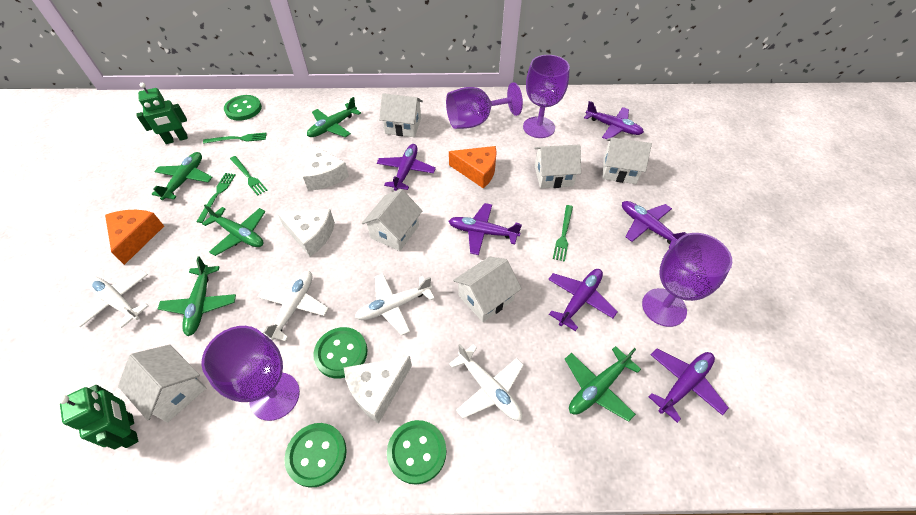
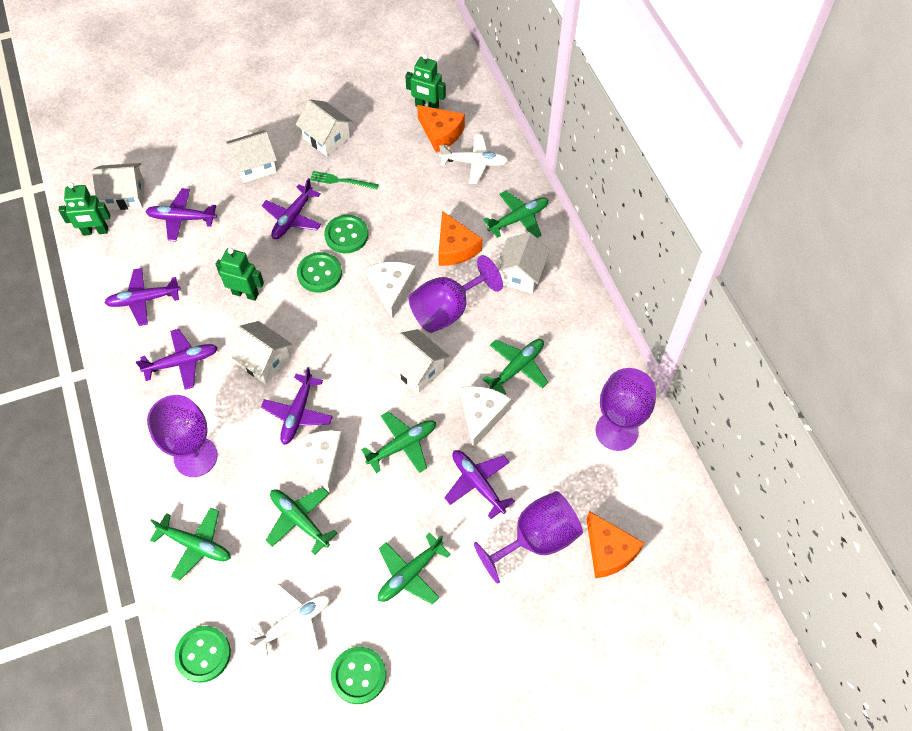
green fork: [196,173,236,223] [203,133,267,144] [230,156,267,196] [553,205,573,262] = 4 -> [310,171,378,190] = 1
green plane: [152,152,213,200] [158,256,236,336] [202,205,265,256] [307,97,361,137] [565,346,641,422] = 5 -> [150,507,231,581] [266,487,337,555] [361,411,436,473] [378,533,451,605] [482,339,548,394] [483,191,548,238] = 6
green robot: [58,385,138,450] [137,83,188,144] = 2 -> [59,182,110,236] [215,248,264,301] [405,54,446,109] = 3
orange cheese: [105,210,164,265] [449,146,497,189] = 2 -> [417,105,465,153] [438,211,482,266] [586,511,644,578] = 3
white plane: [75,270,148,328] [257,271,328,341] [355,273,435,336] [449,344,524,421] = 4 -> [248,585,331,659] [439,134,509,184] = 2

